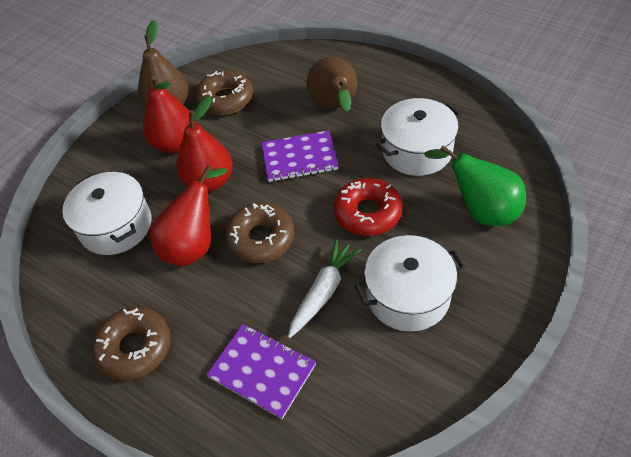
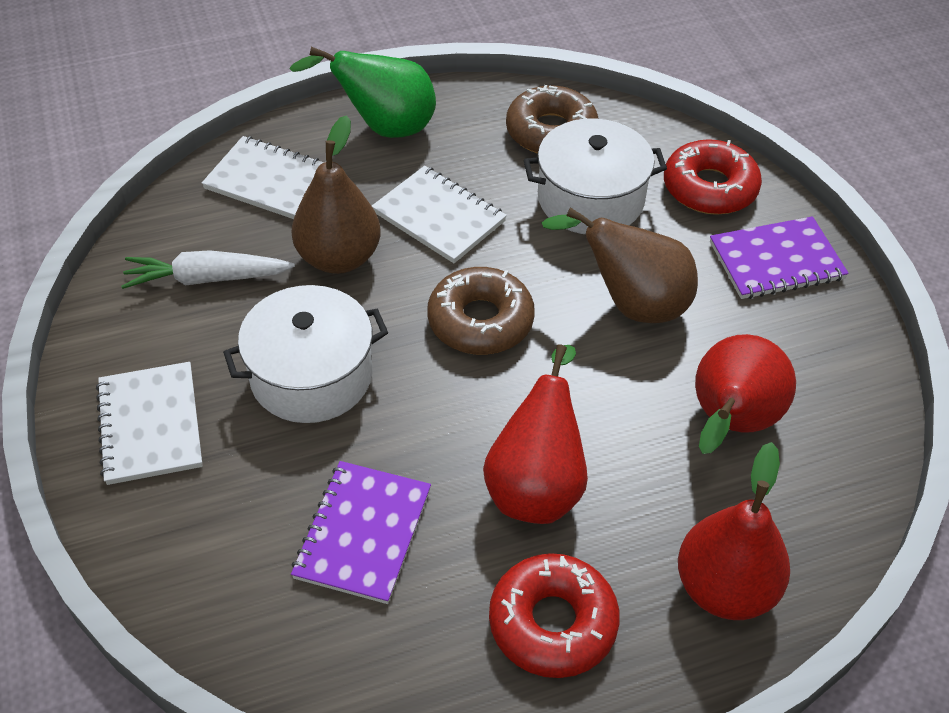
brown donut: [92,307,171,381] [195,70,253,115] [225,203,295,263] = 3 -> [427,267,535,355] [506,85,599,154] = 2
red donut: [333,178,402,236] = 1 -> [489,553,620,678] [664,139,762,215] = 2
white notebook: none = 0 -> [96,362,203,485] [202,136,325,219] [372,166,507,263] = 3
white pot: [62,172,151,255] [355,235,465,332] [376,98,461,176] = 3 -> [223,285,388,423] [524,119,667,234] = 2

